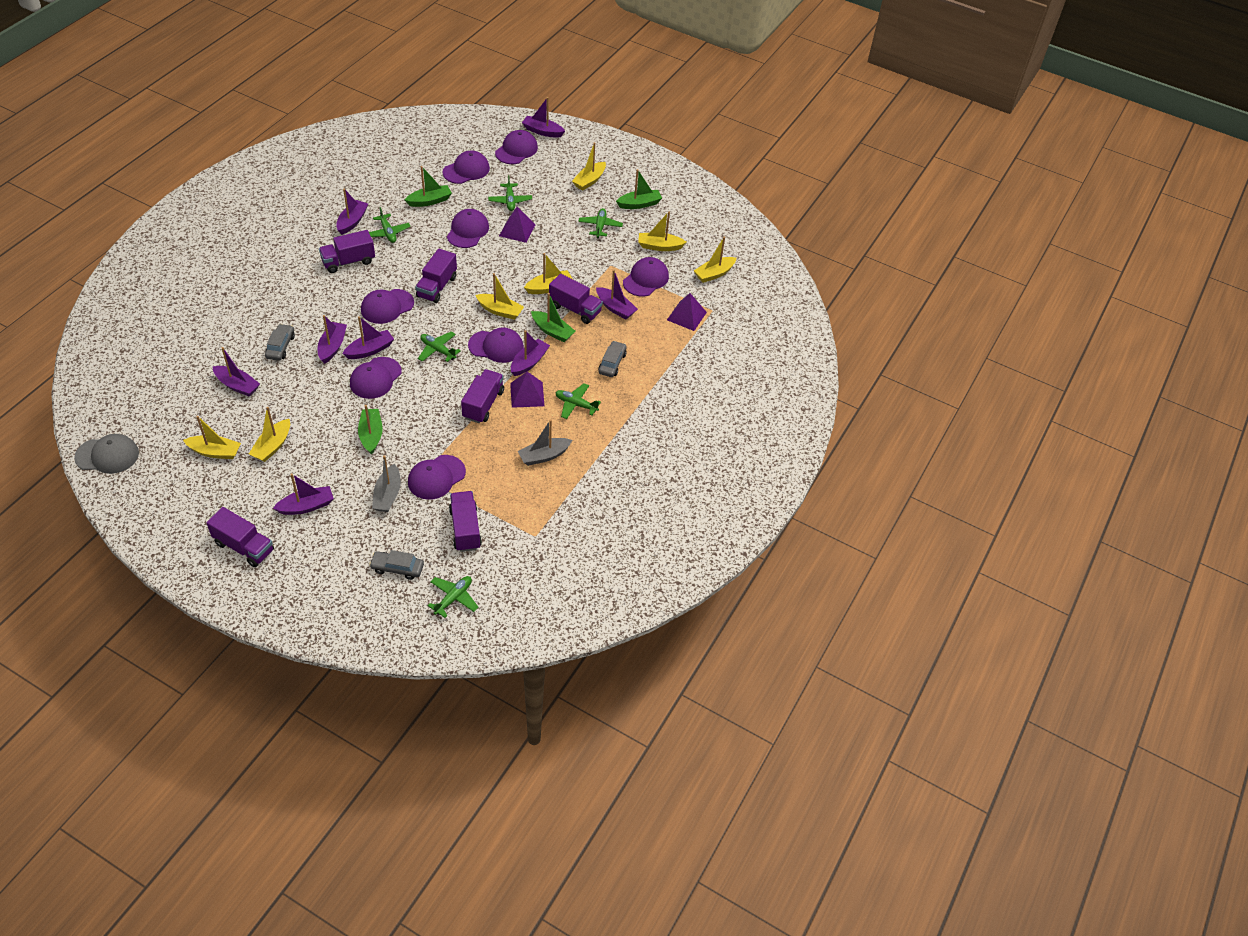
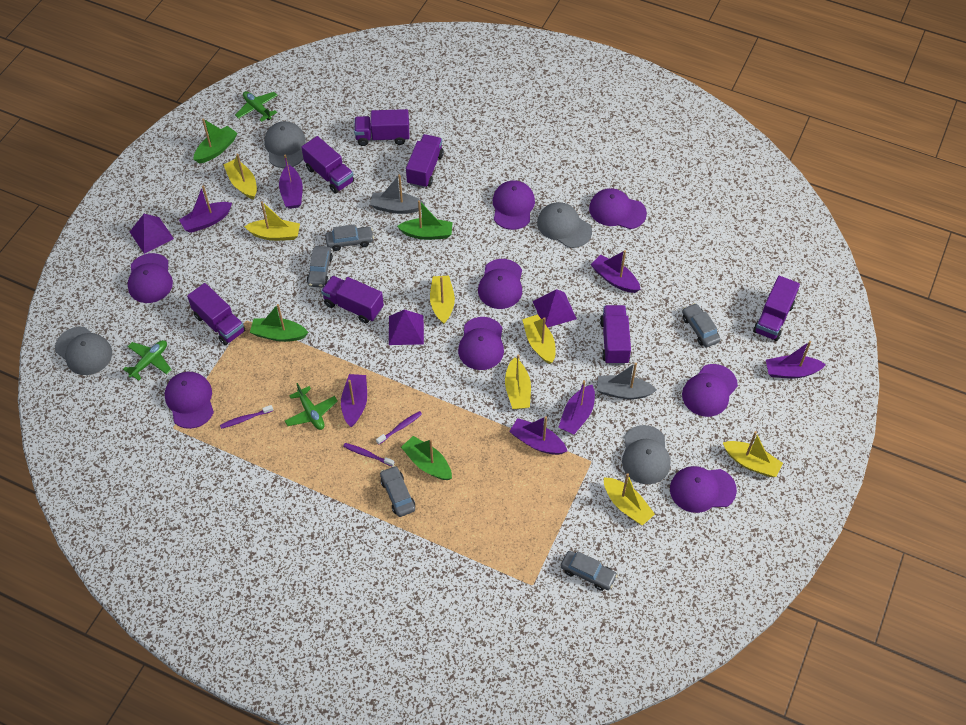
green plane: [369,207,411,243] [418,331,461,362] [427,576,478,618] [488,175,532,211] [555,383,601,419] [578,208,623,238] = 6 -> [123,340,172,381] [235,91,278,122] [285,383,338,430] = 3
grey cap: [74,434,139,474] = 1 -> [55,327,112,375] [264,121,306,168] [537,202,592,248] [622,425,670,484] = 4
grey car: [265,324,295,361] [369,550,424,580] [598,341,627,377] = 3 -> [307,246,333,287] [325,224,374,251] [380,466,415,517] [561,551,618,591] [682,303,720,348] = 5
purple boat: [213,347,260,397] [273,474,334,515] [318,315,347,364] [336,188,368,235] [342,316,394,359] [511,330,550,376] [522,97,565,138] [596,270,638,319] = 8 -> [179,185,232,233] [279,155,303,209] [341,374,367,427] [509,416,567,455] [558,380,595,434] [591,250,641,293] [766,341,826,378] = 7
purple toothbrush: none = 0 -> [220,405,273,429] [343,443,395,466] [376,411,422,445] = 3
purple truck: [206,507,274,567] [319,230,375,273] [415,249,457,303] [449,491,482,552] [461,369,504,423] [549,274,603,324] = 6 -> [187,283,245,345] [301,136,354,194] [321,276,384,323] [354,109,409,146] [406,134,444,188] [600,305,631,365] [753,276,800,341] = 7

